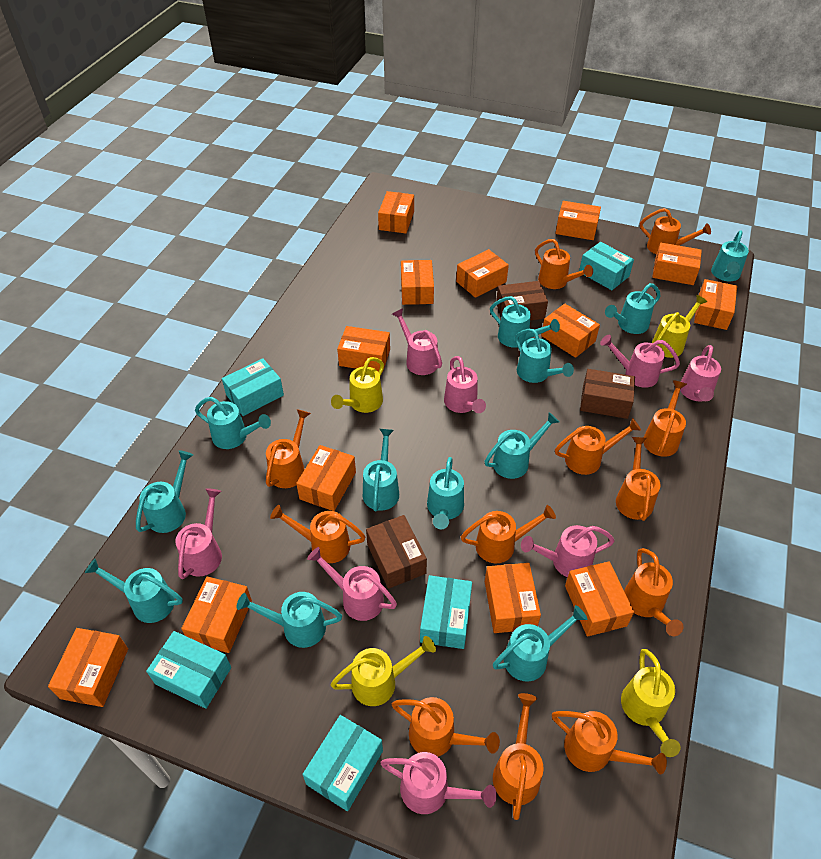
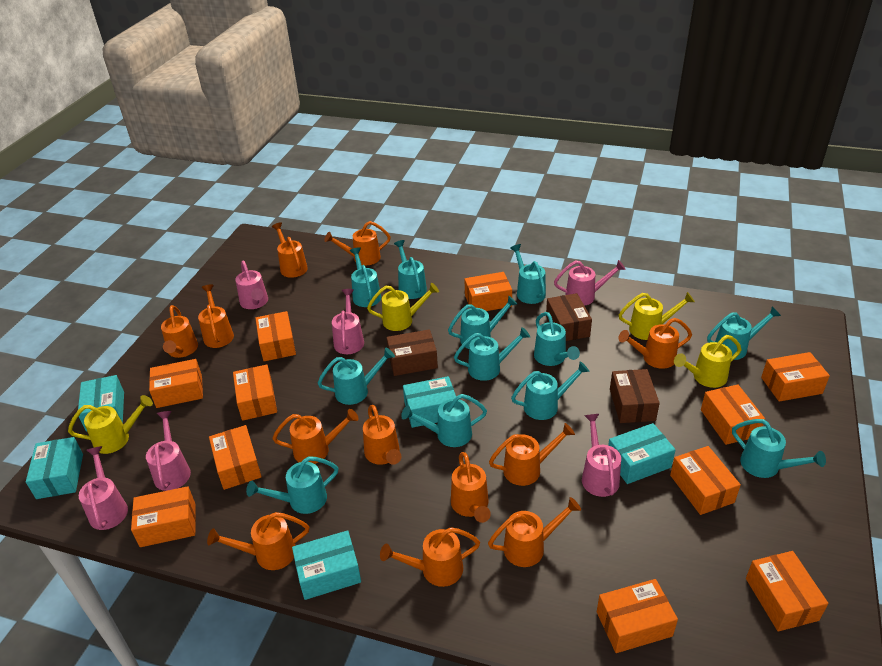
orange box: [48,628,128,707] [181,577,252,653] [296,445,356,511] [337,326,390,373] [378,191,414,233] [401,260,434,305] [456,249,509,298] [485,563,541,633] [541,304,600,358] [556,201,601,240] [565,561,634,637] [652,243,702,285] [694,279,737,330] = 13 -> [131,486,196,547] [149,359,203,408] [209,425,262,490] [233,364,277,421] [255,311,296,361] [464,272,512,311] [597,579,678,653] [670,446,741,515] [701,384,765,445] [746,551,828,632] [761,352,830,402] = 11
pink watering can: [175,488,222,579] [307,547,397,621] [380,752,497,814] [392,308,442,375] [444,356,486,413] [521,525,615,577] [600,335,680,388] [680,345,721,401] = 8 -> [79,446,128,530] [146,411,191,491] [235,261,268,309] [332,289,364,354] [554,260,626,306] [582,414,621,497] = 6

